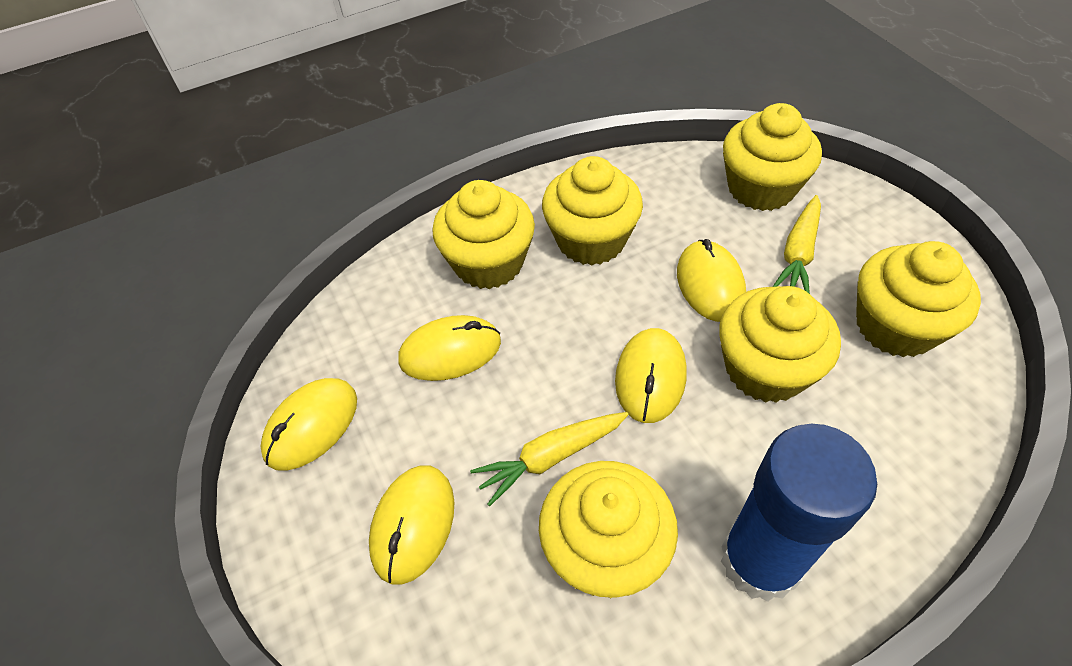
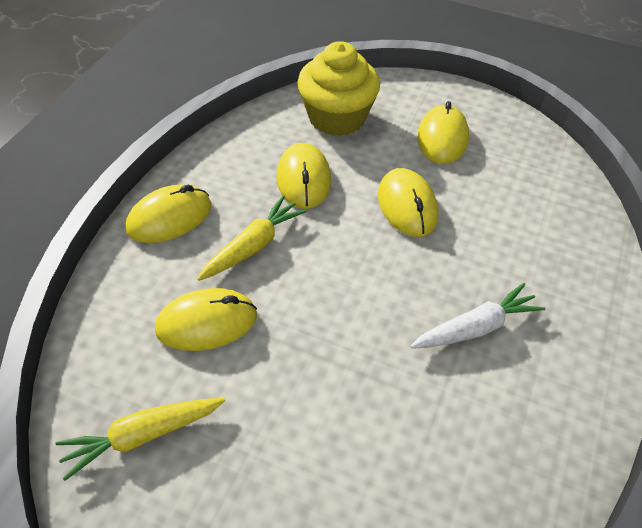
blue glue stick: [721,423,877,602] = 1 -> none = 0
white carrot: none = 0 -> [410,283,545,349] = 1
yellow cupcake: [432,180,535,289] [539,461,678,598] [542,156,643,266] [719,286,841,403] [723,103,822,211] [856,241,981,358] = 6 -> [298,41,380,136] = 1

